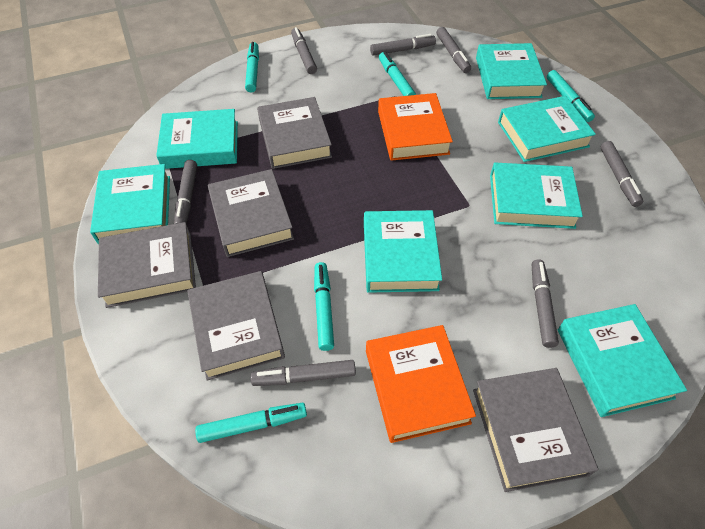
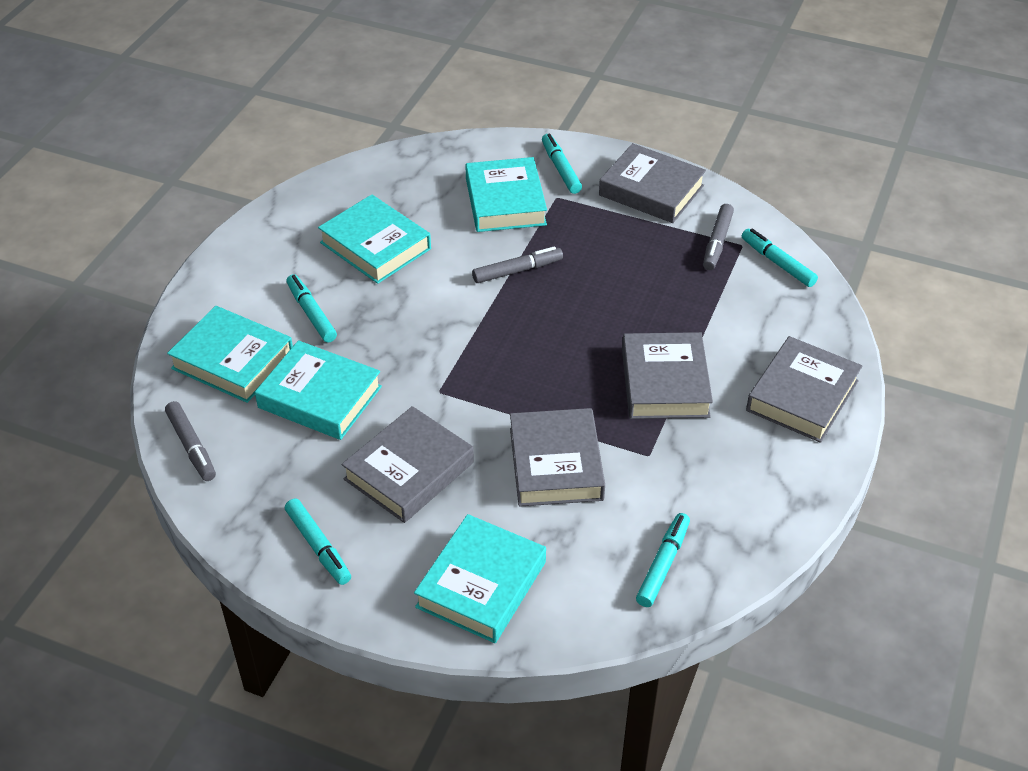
grey marker: [174,160,197,224] [251,360,356,386] [291,27,317,74] [370,34,436,56] [436,27,471,73] [532,259,559,348] [600,141,643,207] = 7 -> [165,401,216,481] [472,246,563,283] [703,204,734,270] = 3
orange book: [366,325,476,443] [378,93,453,161] = 2 -> none = 0
turquoise book: [90,164,170,244] [156,109,238,169] [364,210,442,293] [476,43,547,99] [490,163,583,229] [498,96,596,162] [558,304,687,417] = 7 -> [167,306,293,403] [255,340,382,440] [318,194,431,284] [414,514,546,643] [465,157,547,232] = 5

